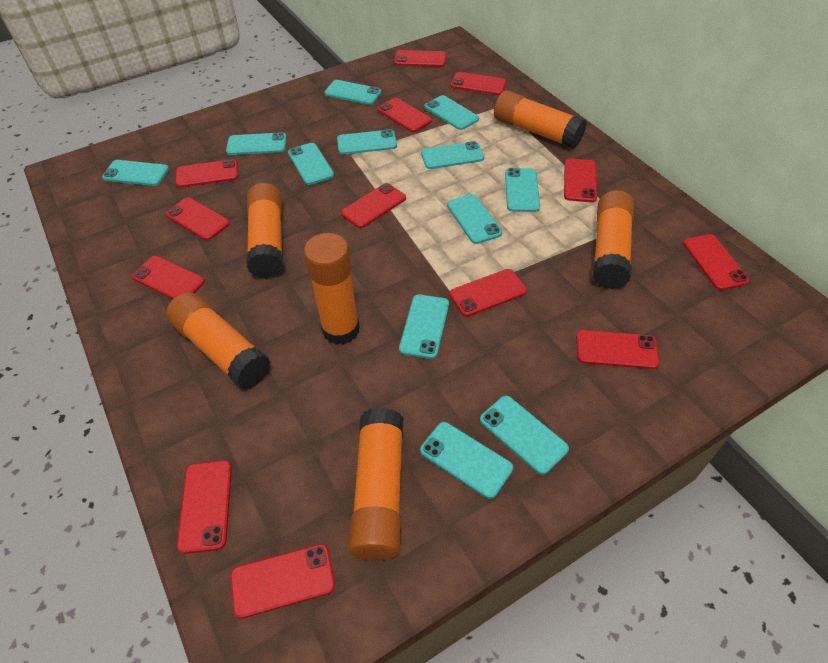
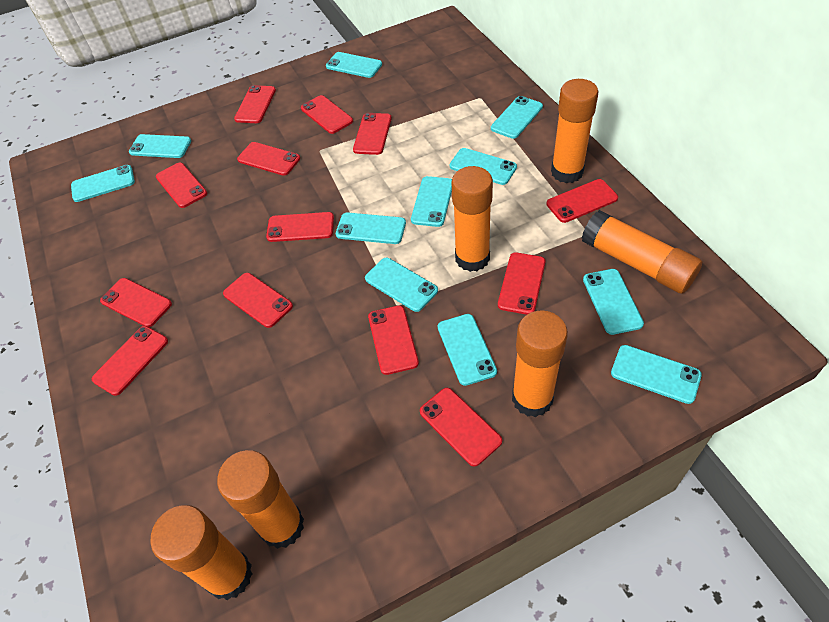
turquoise phone: [102,160,169,186] [226,132,287,155] [288,143,334,185] [325,80,382,105] [337,129,397,155] [399,294,449,359] [420,422,513,499] [421,141,484,169] [424,95,479,130] [447,194,502,244] [480,396,569,475] [505,168,540,212] = 12 -> [71,165,135,202] [129,134,191,158] [326,52,382,78] [336,213,406,244] [365,258,438,312] [411,176,452,227] [438,314,497,386] [450,148,517,185] [491,96,543,139] [583,269,644,335] [611,345,702,404] = 11

